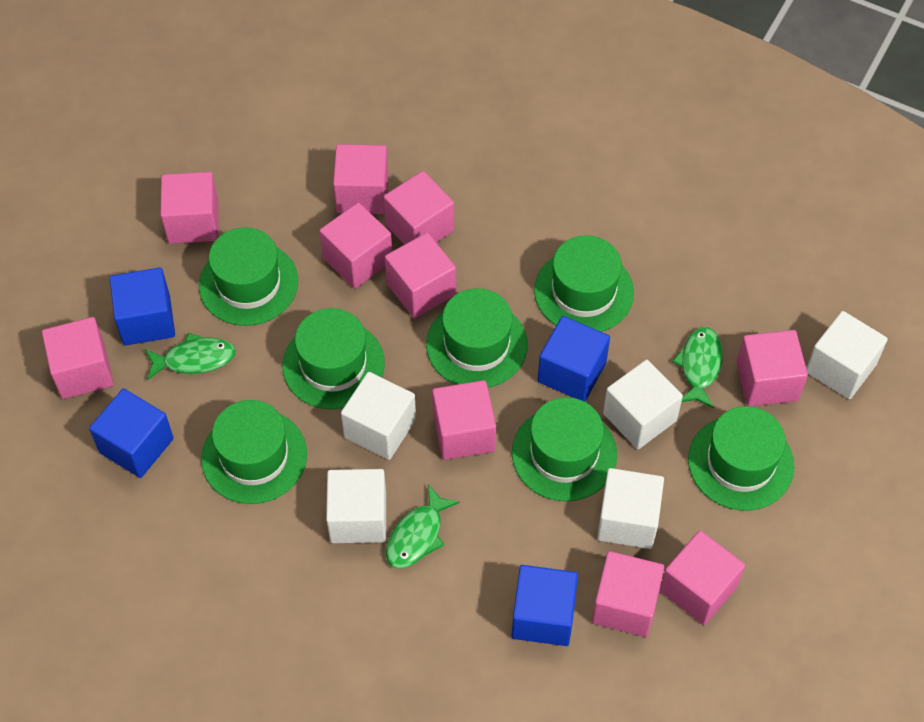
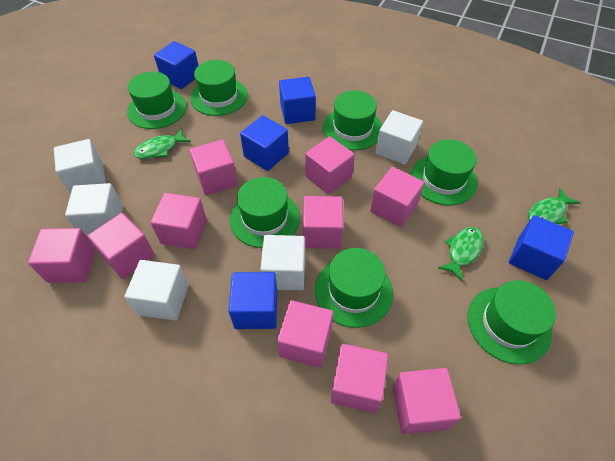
blue cube: [89,388,174,478] [110,268,175,346] [512,565,578,646] [538,316,610,402] = 4 -> [154,41,199,89] [228,272,278,329] [240,115,289,171] [279,77,316,124] [509,215,574,280] = 5

